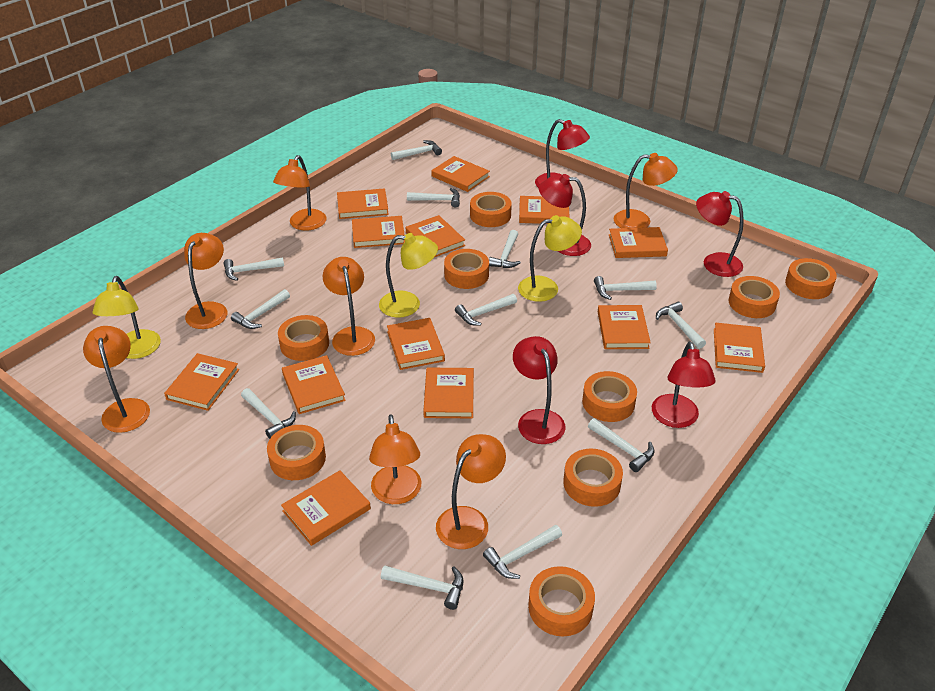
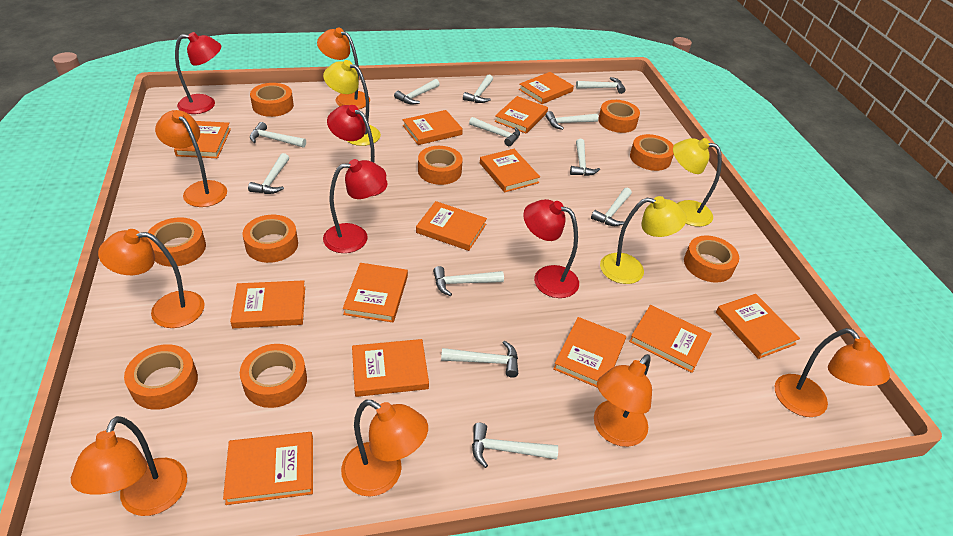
red lamp: [513,336,565,444] [535,119,590,188] [539,174,591,256] [652,341,716,428] [696,191,744,277] = 5 -> [175,32,221,114] [323,159,386,253] [327,105,387,196] [523,199,579,298] = 4

